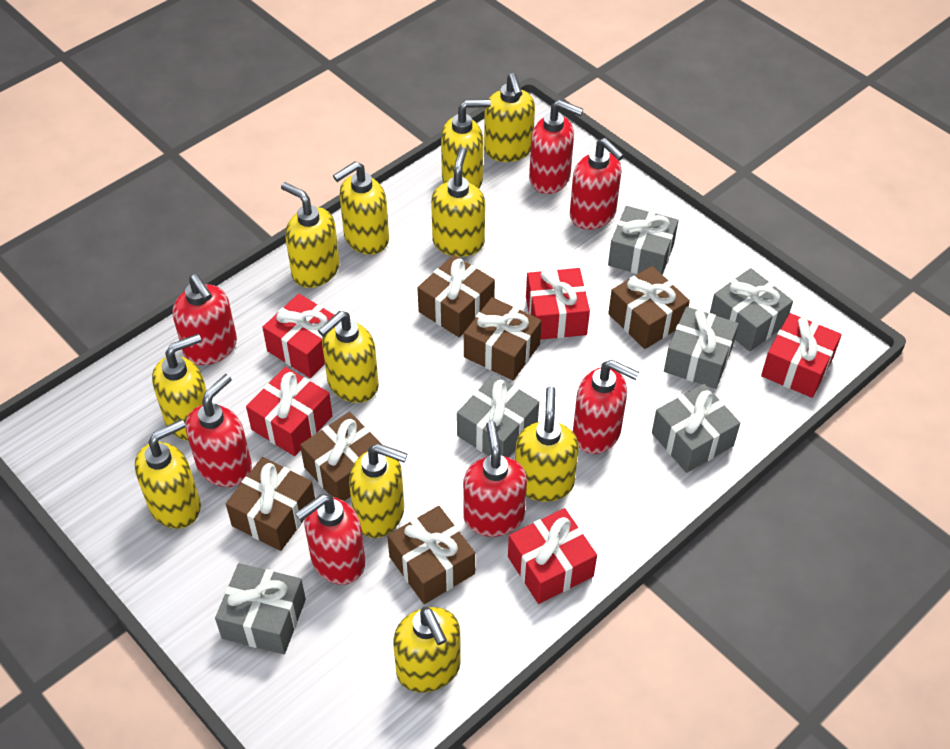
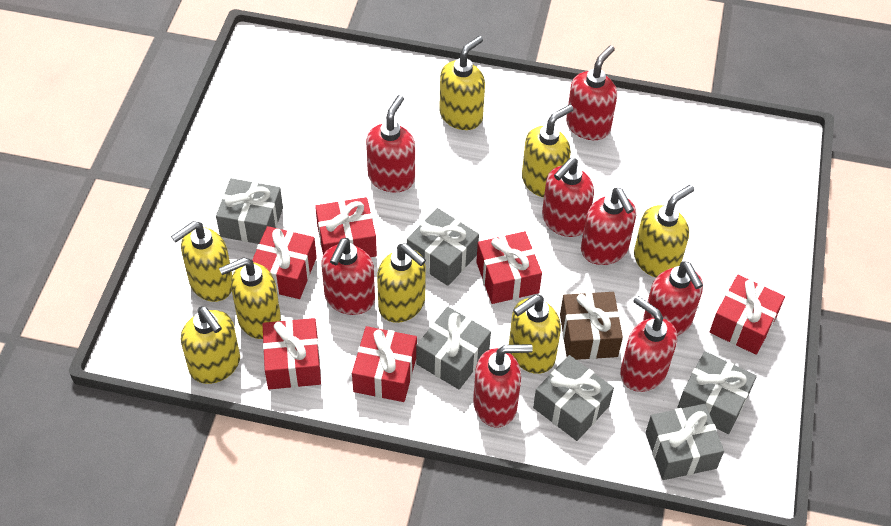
brown gift: [226,457,315,551] [300,412,382,501] [387,506,475,604] [418,255,495,337] [464,297,542,380] [608,266,690,349] = 6 -> [560,292,623,360] = 1
red gift: [246,367,333,456] [262,294,334,378] [508,508,597,604] [526,268,590,340] [761,313,842,398] = 5 -> [252,226,317,299] [262,318,321,389] [315,197,377,257] [352,326,417,402] [476,231,542,304] [710,275,785,355] = 6
red soap dispenser: [173,274,237,365] [185,374,252,487] [295,494,365,585] [463,421,527,537] [529,100,583,194] [570,138,624,229] [573,360,639,454] = 7 -> [321,238,375,315] [366,95,415,193] [473,344,533,427] [542,158,594,237] [566,45,617,140] [581,188,636,265] [620,296,677,392] [643,261,703,336] = 8
yellow soap dispenser: [135,419,201,529] [152,334,207,441] [281,182,340,288] [318,311,379,403] [333,161,389,255] [349,443,407,538] [393,607,461,693] [431,147,485,257] [441,99,491,189] [484,73,535,162] [515,386,579,502] = 11 -> [171,221,232,302] [181,306,240,384] [219,257,281,339] [377,243,426,323] [439,36,485,130] [509,295,561,374] [522,105,573,197] [634,185,694,277] = 8

